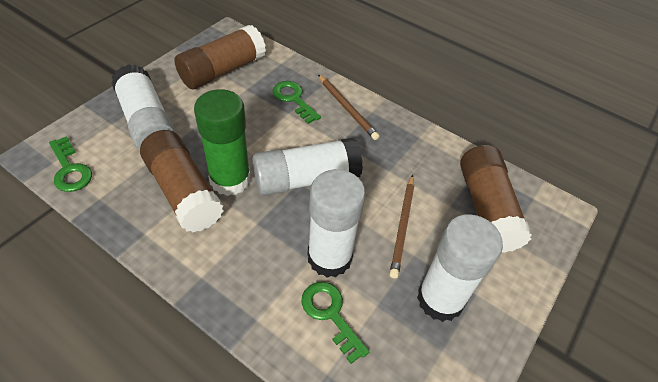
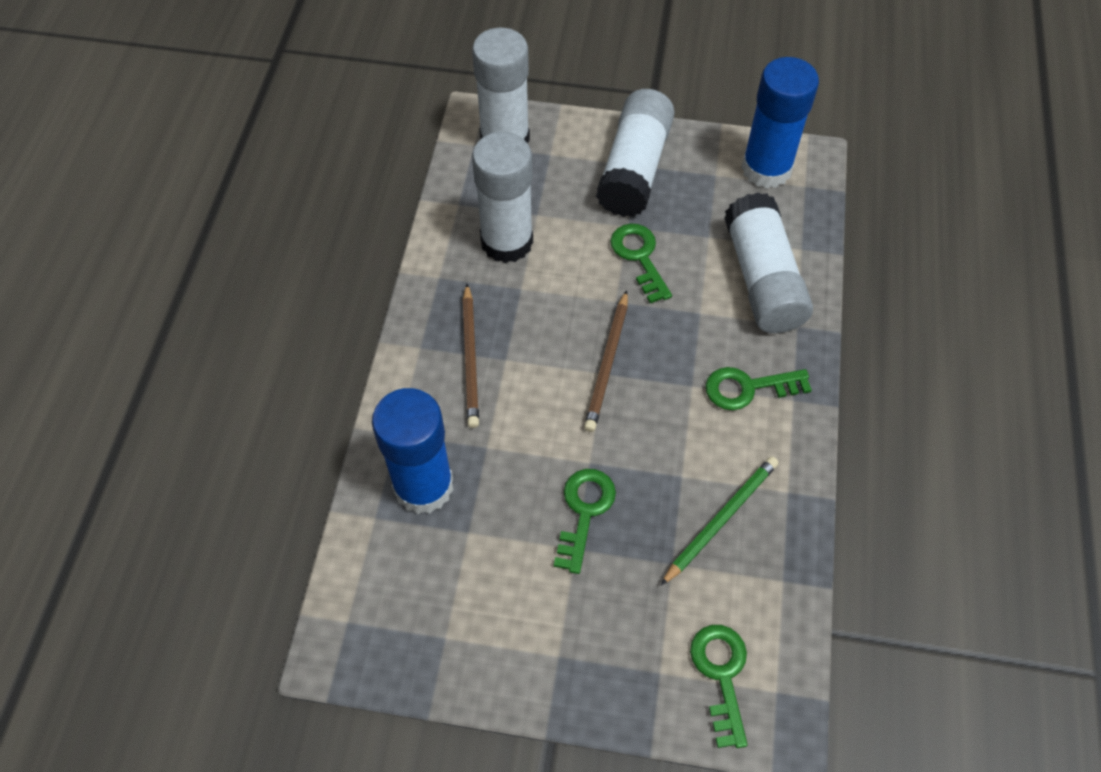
blue glue stick: none = 0 -> [372,388,453,514] [741,57,819,189] = 2
brown glue stick: [140,130,224,232] [174,25,266,89] [460,145,532,253] = 3 -> none = 0
green glue stick: [194,89,251,196] = 1 -> none = 0
green key: [49,136,92,192] [273,81,321,124] [301,282,369,364] = 3 -> [554,469,616,574] [610,224,672,304] [690,625,748,748] [705,367,812,410] = 4
green pencil: none = 0 -> [660,456,779,586] = 1

